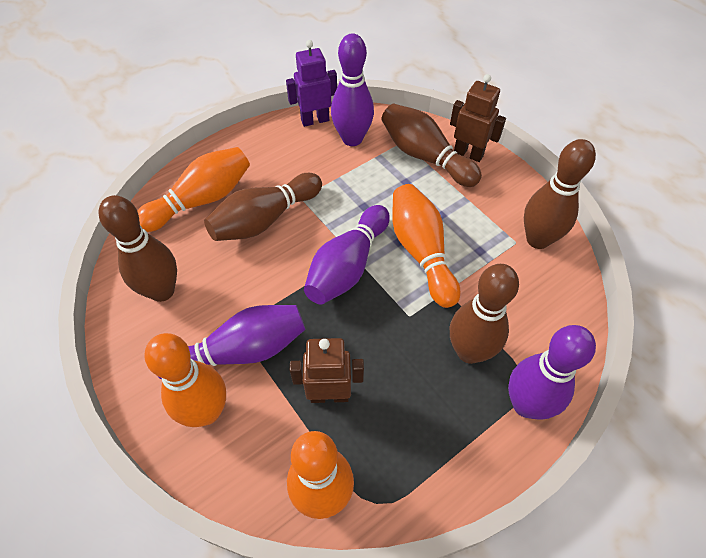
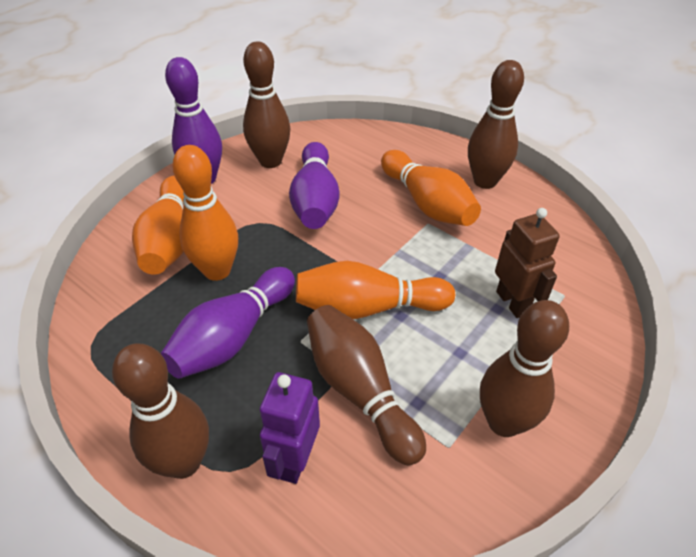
brown robot: [290,338,364,403] [450,74,506,162] = 2 -> [495,208,560,318] = 1
purple bowling pin: [159,305,306,380] [304,205,390,304] [331,33,374,146] [508,325,596,419] = 4 -> [160,267,295,379] [165,57,222,184] [289,142,340,229] = 3

